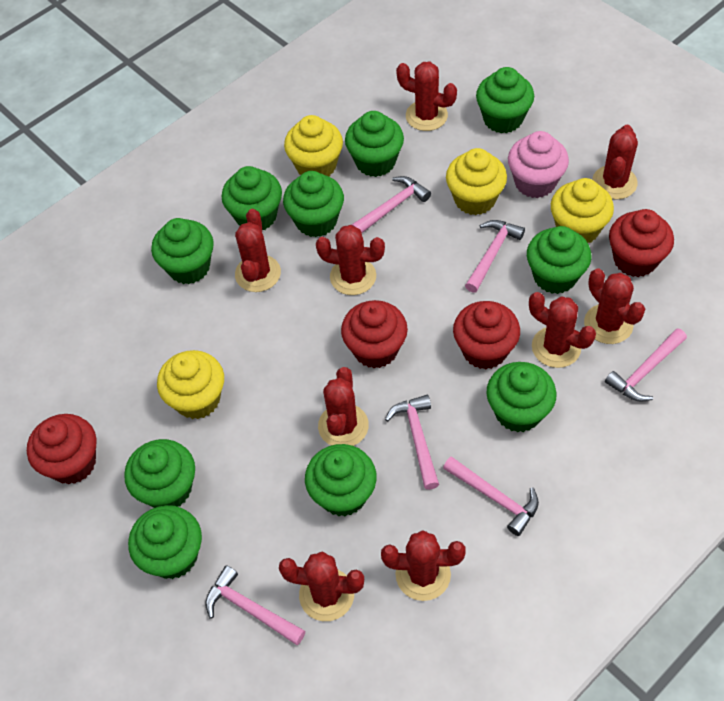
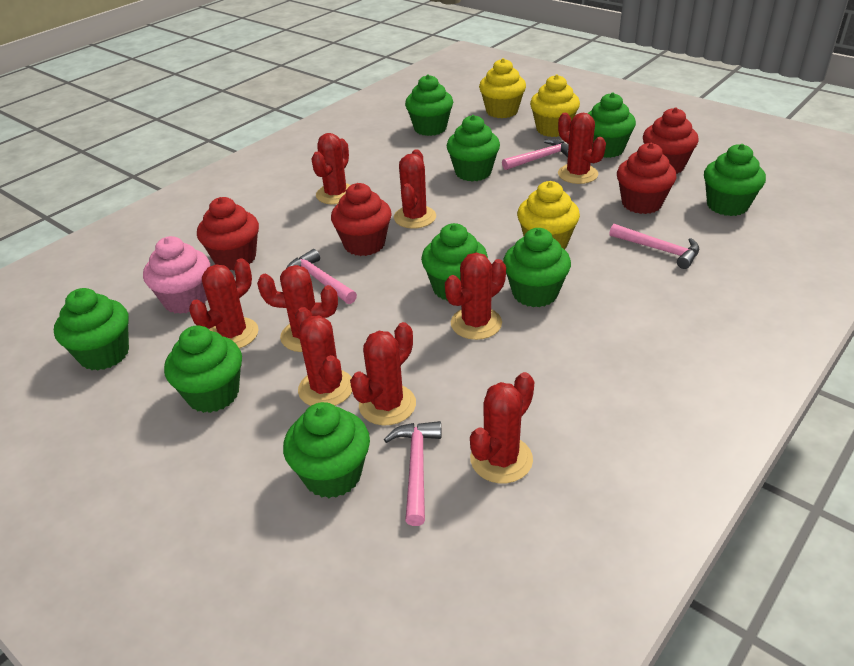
green cupcake: [124,439,195,508] [128,505,202,579] [151,218,214,284] [222,166,282,230] [283,171,344,237] [305,444,377,516] [345,111,404,177] [476,67,534,133] [486,362,556,432] [527,226,591,294] = 10 -> [54,288,129,371] [164,326,242,413] [283,402,370,498] [405,74,453,136] [421,223,488,301] [447,115,500,182] [503,228,571,307] [588,92,636,158] [704,144,766,216] = 9
pink hammer: [205,565,305,645] [352,176,431,233] [385,395,439,490] [443,456,539,536] [465,220,525,293] [605,328,687,402] = 6 -> [287,249,357,304] [384,421,442,526] [502,139,569,170] [609,224,699,269] = 4
yellow cupcake: [157,350,224,419] [284,115,343,176] [446,148,507,215] [551,178,614,243] = 4 -> [479,58,526,118] [517,181,580,250] [530,74,580,137] = 3

